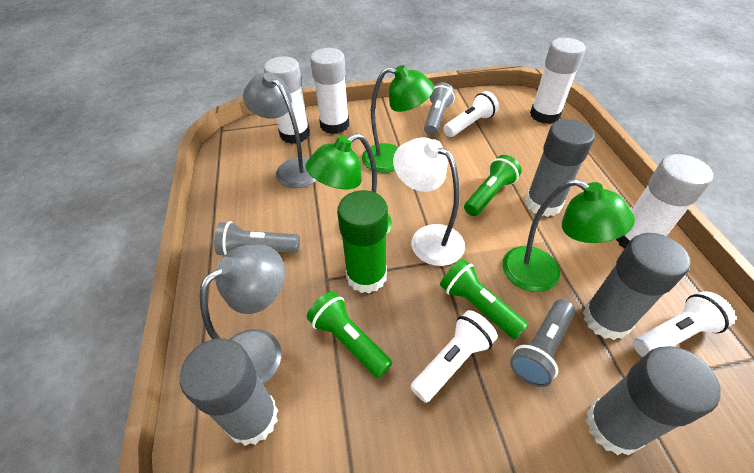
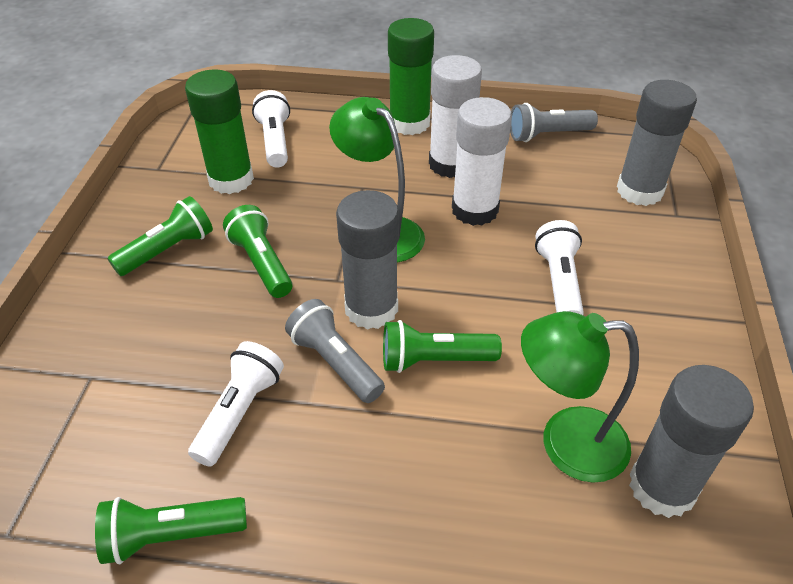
green flashlight: [307,291,392,378] [440,259,528,339] [464,155,522,216] = 3 -> [95,497,247,564] [107,196,213,276] [223,205,293,298] [383,320,502,373] = 4
green glue stick: [337,190,388,293] = 1 -> [185,69,254,194] [388,18,434,135] = 2
green lamp: [306,133,392,235] [362,65,434,173] [502,179,635,292] = 3 -> [329,97,425,262] [521,311,639,483] = 2
grey flashlight: [214,221,300,255] [424,82,455,135] [510,299,576,387] = 3 -> [285,299,385,403] [510,103,598,142] = 2
grey glue stick: [180,338,278,446] [525,119,595,217] [583,233,690,340] [586,346,721,455] = 4 -> [336,190,399,330] [617,80,697,206] [629,365,754,518] = 3
grey lamp: [200,245,285,384] [243,72,317,188] = 2 -> none = 0
white glue stick: [264,56,310,144] [310,48,349,134] [530,38,585,124] [616,154,713,249] = 4 -> [429,55,482,178] [452,97,512,226] = 2
white lamp: [393,138,465,266] = 1 -> none = 0

